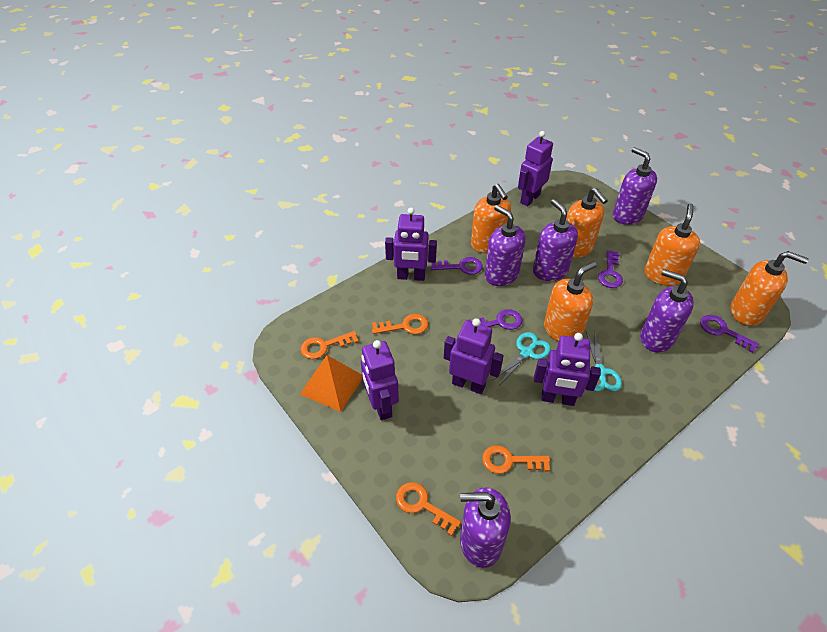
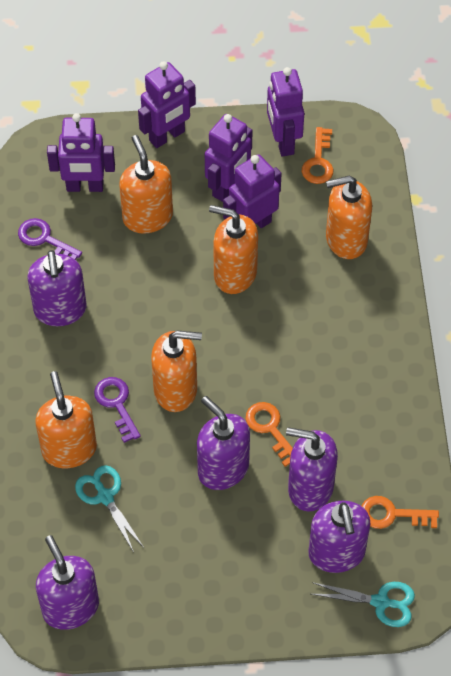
orange key: [300,331,359,359] [372,314,428,334] [396,482,461,536] [482,445,550,474] = 4 -> [246,402,293,467] [302,127,333,184] [361,496,439,529] = 3
orange pyramid: [300,355,363,412] = 1 -> none = 0
purple key: [431,257,483,275] [469,309,522,330] [598,250,623,288] [700,315,759,353] = 4 -> [18,218,82,260] [94,377,141,443] = 2

